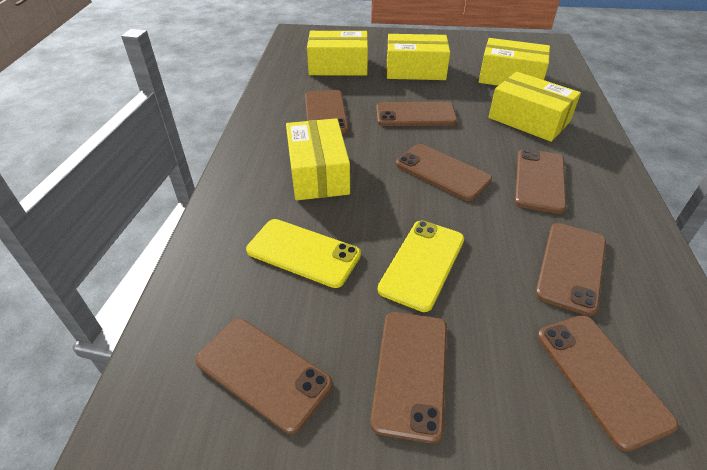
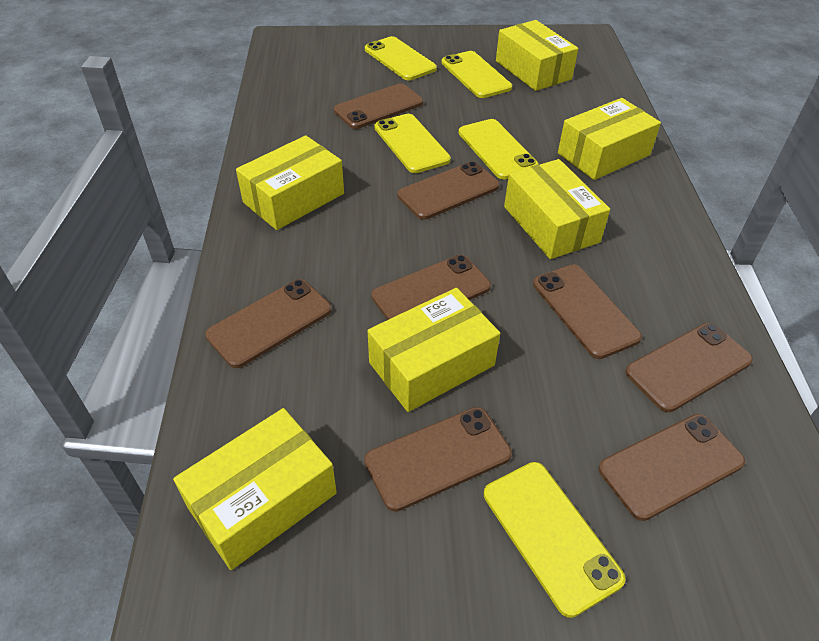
yellow box: [286,118,350,200] [307,31,368,76] [387,34,450,80] [479,38,550,86] [489,72,581,142] = 5 -> [173,408,337,570] [236,135,344,230] [368,288,500,412] [496,20,578,91] [504,159,610,259] [558,98,661,180] = 6
yellow phone: [246,219,361,288] [378,220,464,312] = 2 -> [365,36,437,80] [374,114,451,173] [442,51,512,98] [459,119,539,179] [484,462,626,618] = 5

